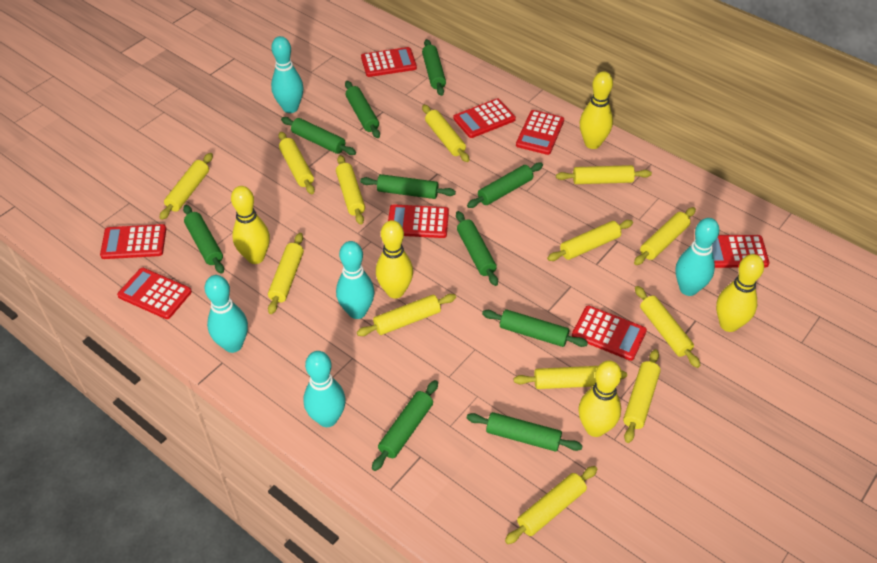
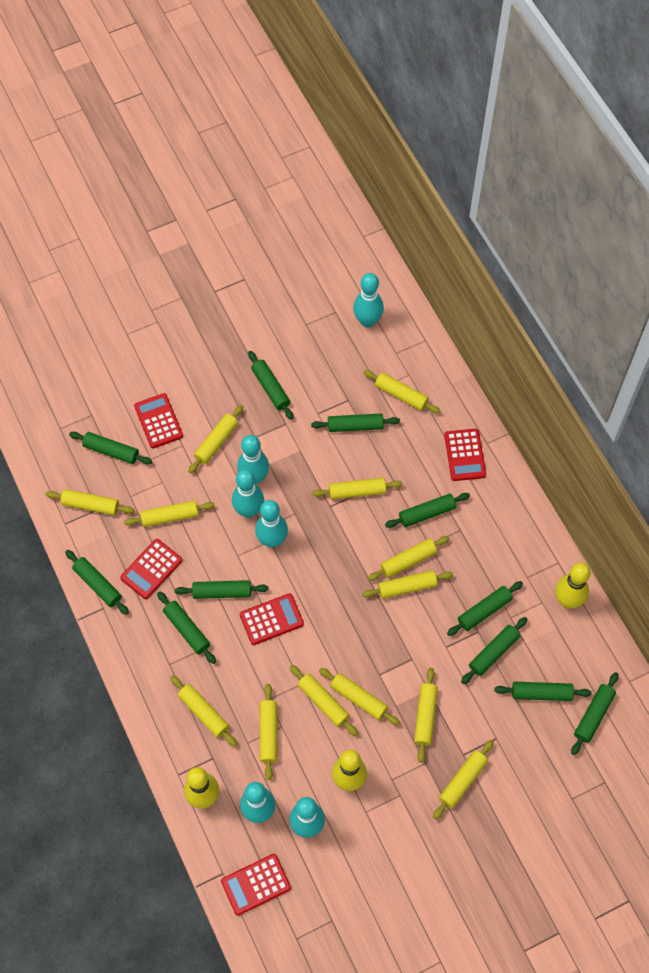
green rolling pin: [183,205,224,274] [281,117,356,155] [345,81,380,138] [360,174,456,199] [372,380,438,471] [422,39,446,96] [456,211,498,286] [467,163,543,208] [467,412,583,452] [482,309,588,347] = 10 -> [65,550,129,615] [69,432,152,464] [157,591,216,664] [175,580,269,599] [248,351,294,420] [311,413,400,432] [385,493,470,528] [447,581,523,636] [461,617,528,684] [494,682,591,701] [571,672,619,755] = 11
red calculator: [100,224,166,259] [117,268,192,319] [361,47,417,77] [388,204,449,238] [453,98,516,138] [516,110,564,155] [572,306,647,361] [712,235,770,268] = 8 -> [120,539,182,599] [134,393,183,448] [221,854,291,916] [240,593,304,645] [444,429,486,481] = 5
turquoise bowling pin: [205,275,248,353] [271,36,303,113] [303,351,346,427] [336,241,375,319] [676,218,720,296] = 5 -> [232,469,264,518] [237,435,269,485] [240,782,276,823] [255,500,288,548] [289,797,325,838] [353,273,384,327] = 6
yellow bowling pin: [231,186,270,264] [376,220,413,299] [578,361,622,437] [580,71,613,149] [716,254,764,332] = 5 -> [184,767,219,809] [332,749,367,791] [555,563,591,608] = 3

